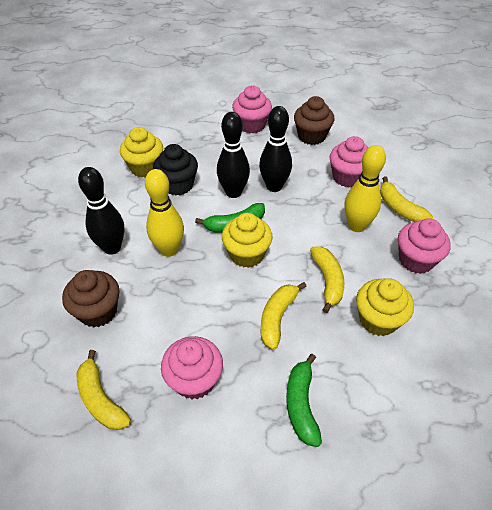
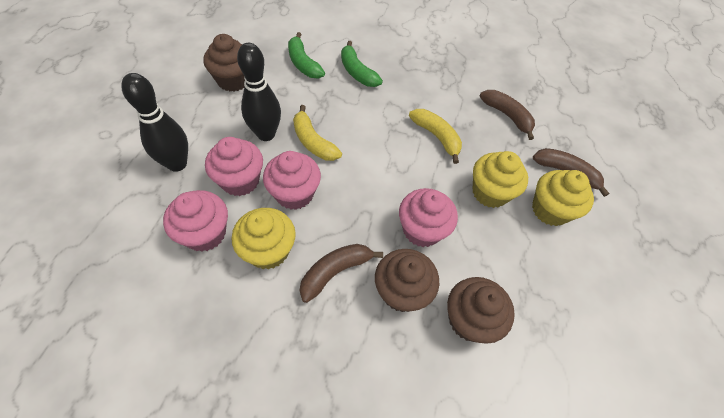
black bowling pin: [78,167,125,255] [217,112,250,198] [259,106,292,192] = 3 -> [121,73,188,172] [237,43,281,141] = 2
black cupcake: [153,144,198,195] = 1 -> none = 0
brown banana: none = 0 -> [300,244,383,303] [480,90,535,140] [533,148,609,197] = 3
brown cupcake: [62,270,120,327] [294,96,334,145] = 2 -> [203,34,245,92] [375,249,439,312] [447,277,515,344] = 3
yellow banana: [77,350,131,430] [261,282,307,350] [310,246,344,313] [380,177,433,222] = 4 -> [293,105,342,161] [409,109,462,164] = 2
yellow bowling pin: [145,169,184,257] [344,145,386,232] = 2 -> none = 0

